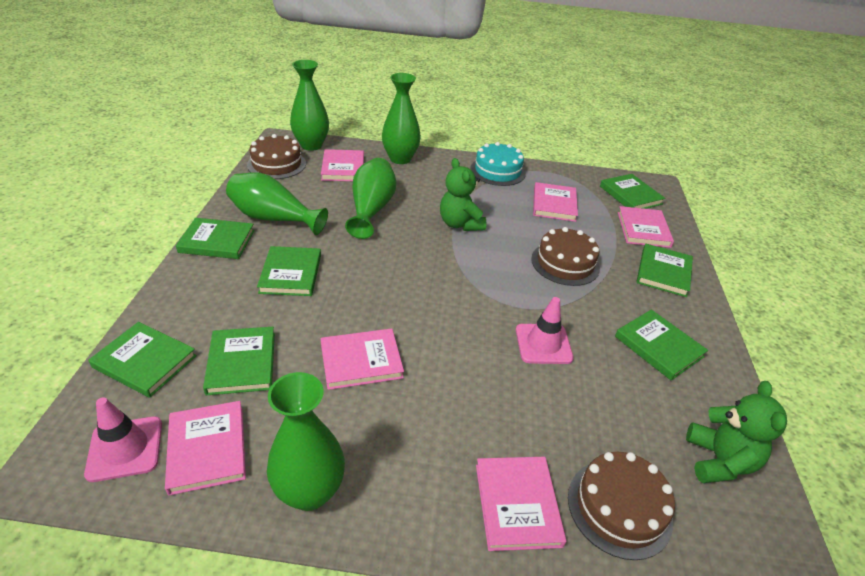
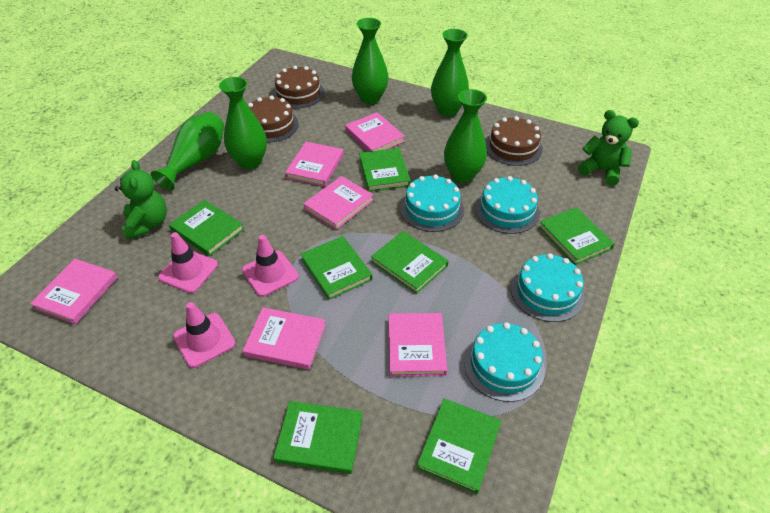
pink traffic cone: [84,397,162,482] [516,297,574,364] = 2 -> [158,232,218,293] [173,302,235,368] [242,235,299,297] = 3
turquoise cake: [470,142,526,186] = 1 -> [400,175,464,232] [464,322,545,402] [475,176,540,234] [511,253,584,322] = 4

